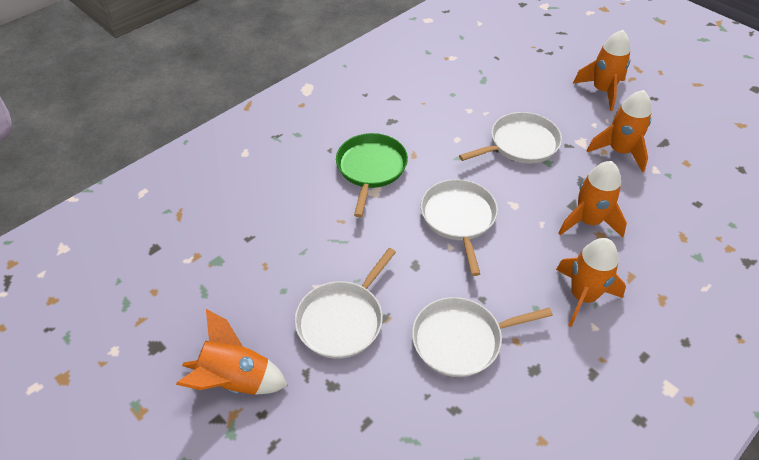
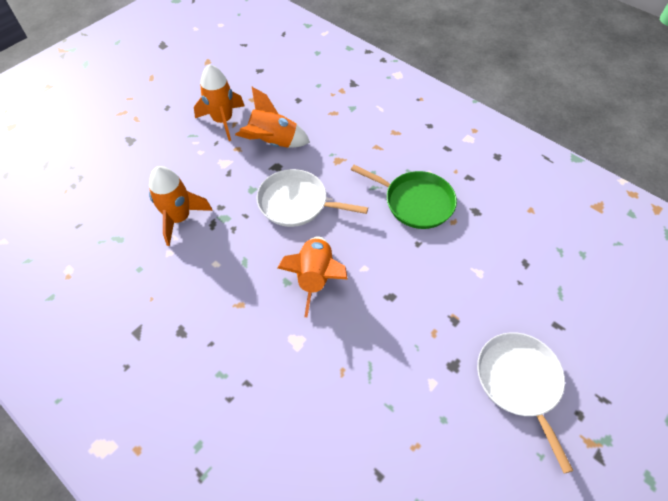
orange rocket: [176,309,288,395] [556,238,626,327] [558,161,627,237] [573,30,631,111] [587,90,652,172] = 5 -> [149,166,213,246] [194,64,245,141] [235,87,310,148] [278,236,348,317] = 4
white pan: [295,248,396,359] [412,297,553,377] [421,179,498,276] [459,112,562,164] = 4 -> [257,169,368,227] [477,332,574,474] = 2

